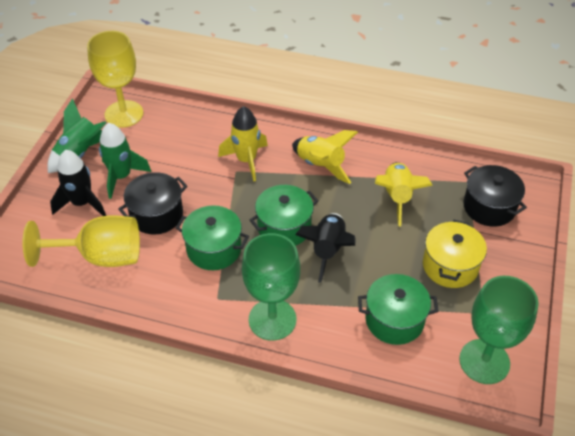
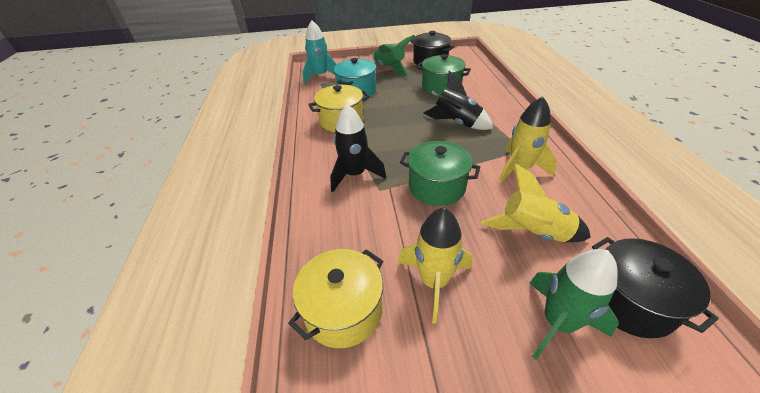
green goblet: [242,233,300,341] [459,276,539,384] = 2 -> none = 0
green pot: [176,205,249,270] [250,185,318,246] [358,274,439,345] = 3 -> [400,141,480,206] [416,54,471,95] = 2
turquoise pot: none = 0 -> [333,58,376,98] = 1
turquoise rocket: none = 0 -> [303,20,336,84] = 1
yellow goblet: [22,215,140,267] [87,31,143,128] = 2 -> none = 0
yellow pot: [423,219,487,288] = 1 -> [288,249,383,348] [308,85,369,132] = 2

